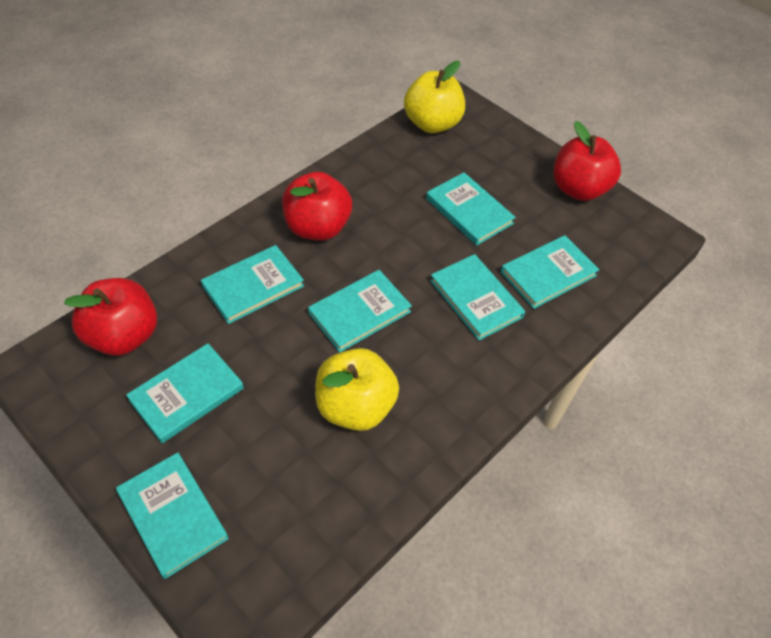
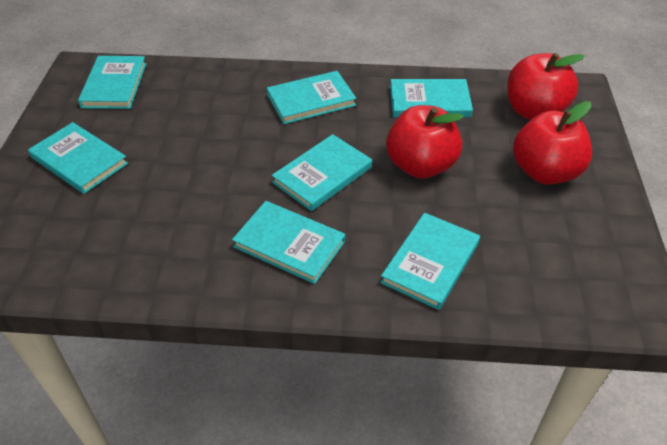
yellow apple: [315,348,399,431] [404,61,465,133] = 2 -> none = 0

